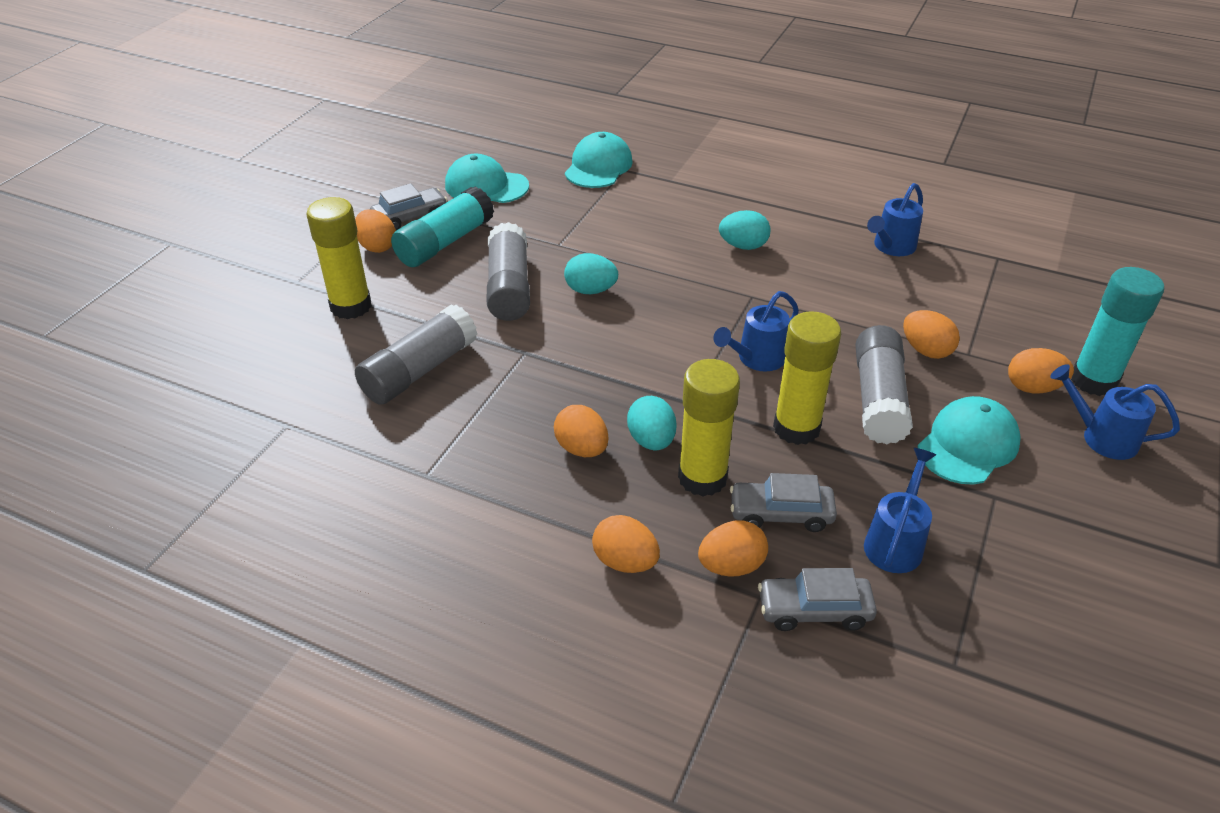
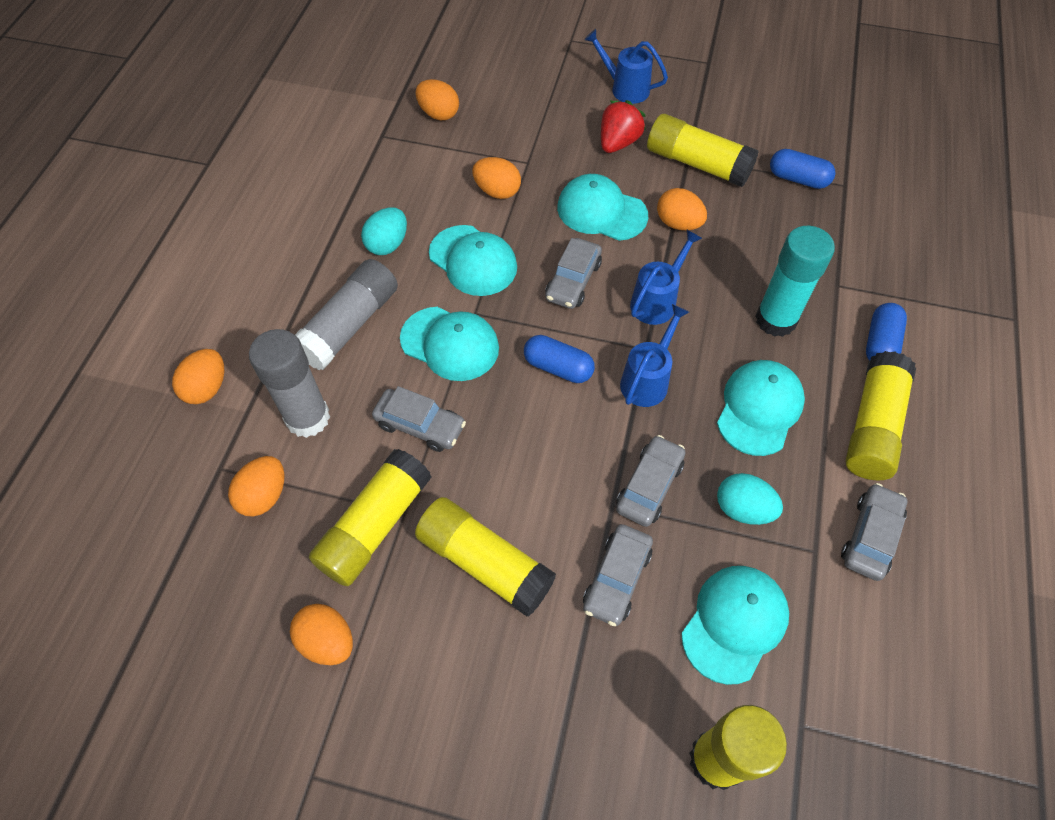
blue capsule: none = 0 -> [524,335,595,383] [770,149,836,189] [866,303,907,361] = 3
blue watering can: [713,291,799,371] [864,448,936,573] [867,183,923,256] [1050,364,1180,460] = 4 -> [584,29,668,104] [620,304,689,407] [630,230,702,325] = 3
grey car: [370,183,447,230] [730,473,837,532] [758,568,877,631] = 3 -> [372,386,466,452] [545,238,602,309] [583,524,653,626] [616,435,686,527] [841,483,907,581] = 5
grey glue stick: [355,305,477,404] [487,222,530,321] [855,325,913,445] = 3 -> [249,329,330,438] [295,259,398,370] = 2
red strawberry: none = 0 -> [601,100,646,153] = 1
turquoise cap: [445,154,529,203] [565,132,633,188] [917,396,1021,484] = 3 -> [400,307,499,381] [429,225,517,296] [557,174,648,241] [681,566,789,685] [717,360,805,456] = 5
turquoise egg: [564,253,618,294] [627,396,676,451] [719,210,771,250] = 3 -> [361,207,407,255] [717,473,783,525] = 2
turquoise glue stick: [391,186,494,267] [1071,267,1164,396] = 2 -> [755,226,835,337] = 1
yellow glue stick: [306,197,372,319] [678,359,740,496] [773,311,841,445] = 3 -> [309,449,432,586] [415,497,556,616] [647,114,759,187] [689,705,787,790] [845,351,916,480] = 5

